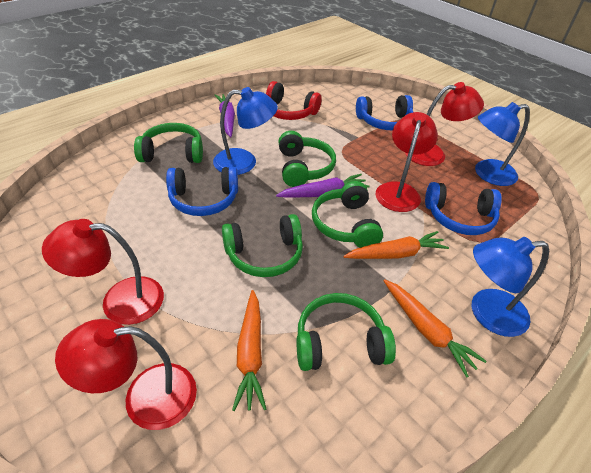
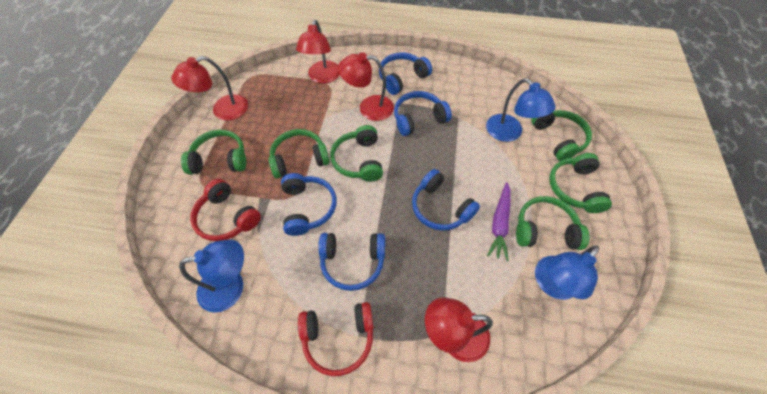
blue headphones: [166,167,238,216] [356,95,413,130] [425,182,502,235] = 3 -> [281,173,337,236] [318,233,385,291] [379,53,432,95] [394,91,452,136] [412,169,480,231] = 5
green headphones: [134,123,203,163] [222,214,303,277] [278,131,336,187] [297,293,396,371] [312,181,383,248] = 5 -> [181,130,246,175] [269,129,330,179] [330,125,383,182] [516,196,589,250] [531,110,592,161] [549,153,612,213] = 6
orange carrot: [232,290,266,411] [344,231,449,259] [384,279,487,378] = 3 -> none = 0
purple carrot: [215,94,235,137] [276,174,370,198] = 2 -> [487,182,511,261] = 1
red headphones: [266,81,322,120] = 1 -> [190,179,261,241] [298,302,373,376] = 2

